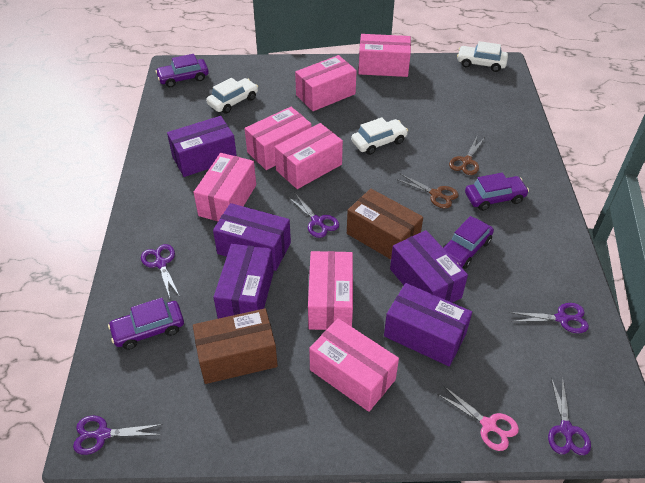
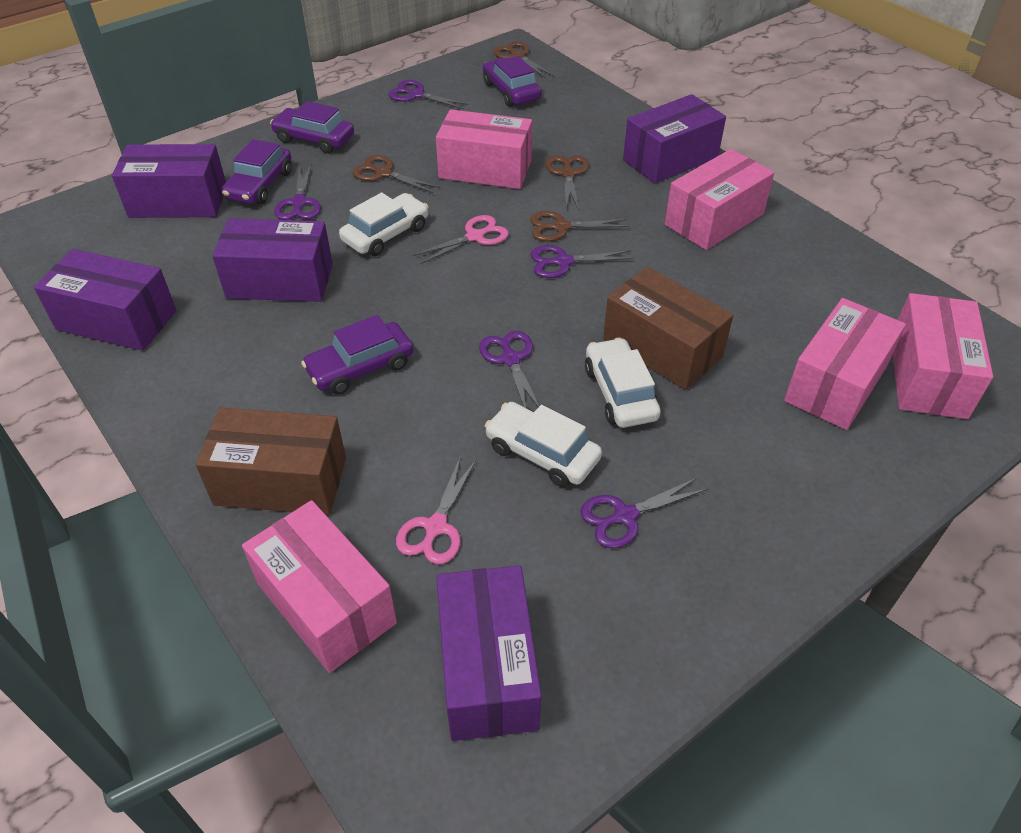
brown scissors: [396,174,459,208] [449,136,485,175] = 2 -> [352,155,440,193] [493,41,554,78] [530,211,629,241] [545,155,589,210] = 4
pink box: [194,153,256,221] [245,107,312,170] [274,123,343,189] [295,55,357,111] [308,251,353,330] [309,318,399,412] [358,34,411,77] = 7 -> [242,500,397,673] [436,109,532,189] [665,149,774,250] [784,298,906,430] [893,293,993,419] = 5
pink scissors: [437,386,519,451] = 1 -> [396,456,476,564] [413,215,509,264] = 2

